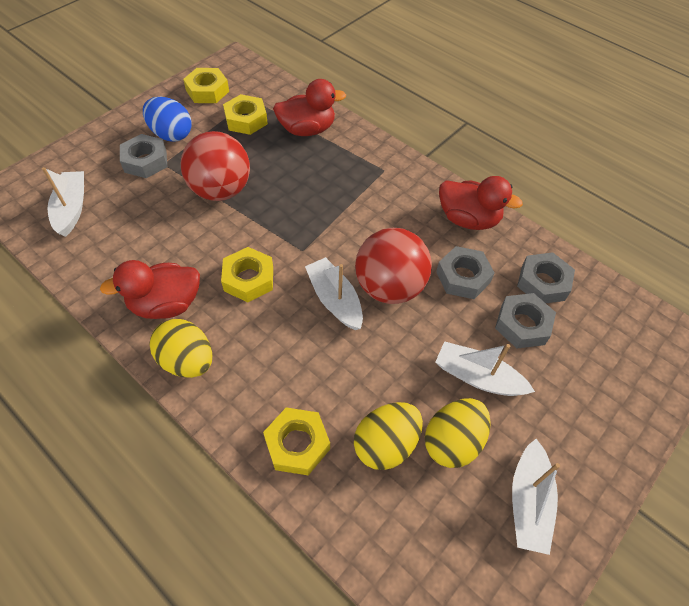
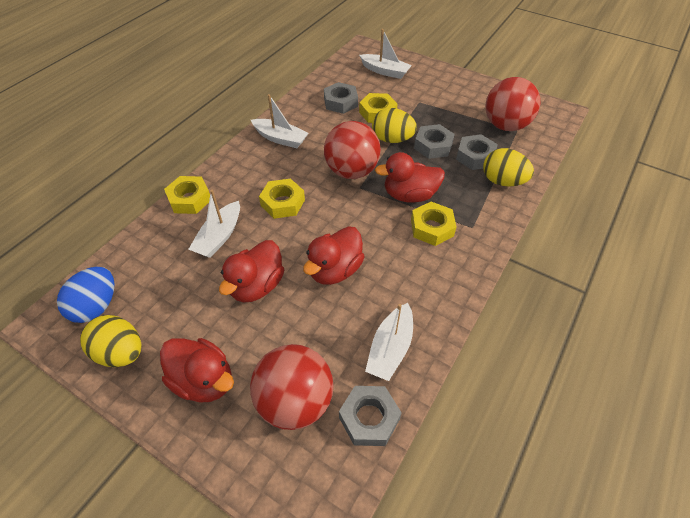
red ball: [181,131,250,201] [355,228,432,304] = 2 -> [250,344,334,430] [324,121,381,179] [486,77,540,131] = 3
red duck: [100,260,200,319] [273,79,346,136] [439,176,523,230] = 3 -> [160,338,234,402] [219,240,284,302] [303,226,365,285] [375,152,445,203] = 4

